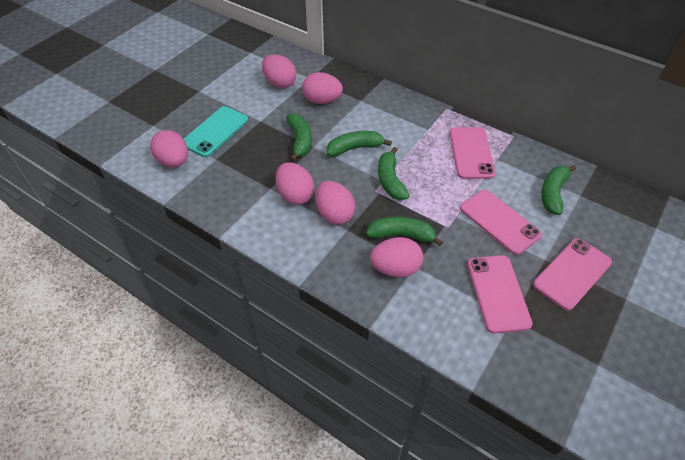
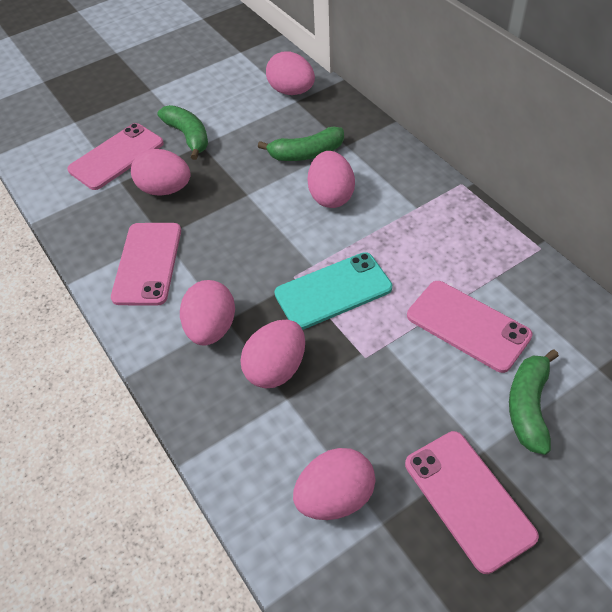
green banana: [286,113,312,162] [327,131,392,157] [366,216,443,246] [378,147,409,200] [541,165,576,215] = 5 -> [157,105,208,160] [258,127,344,161] [509,349,559,455] = 3

